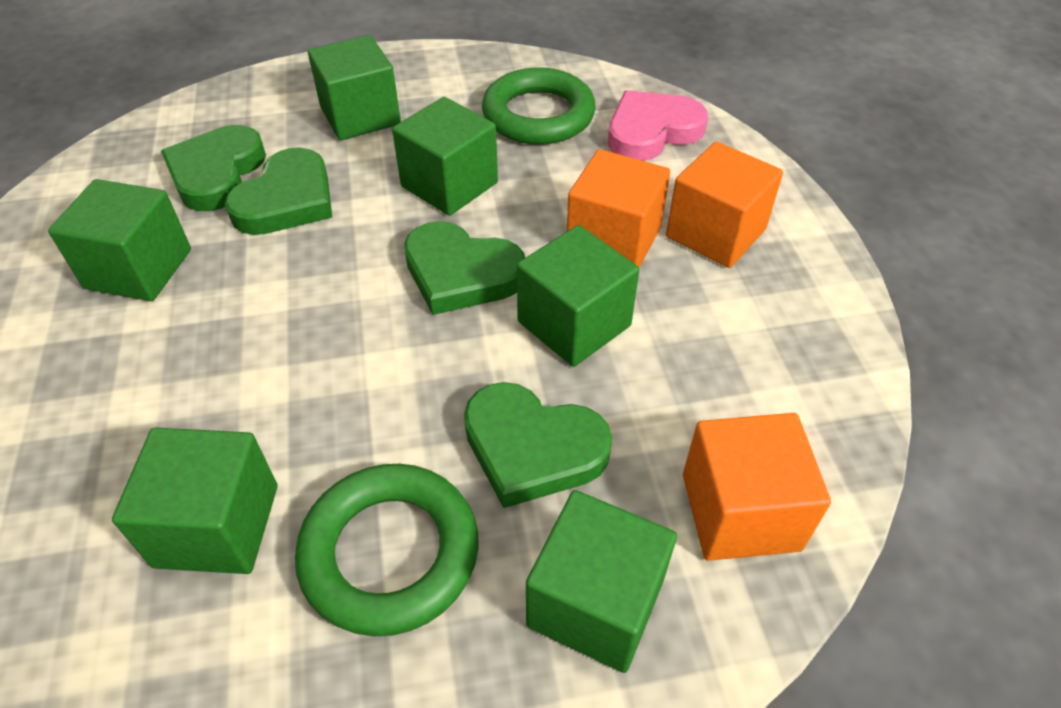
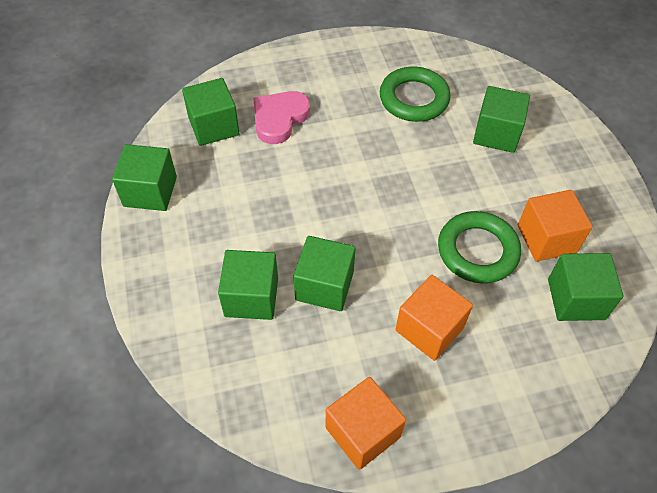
green heart: [161,125,266,211] [225,147,332,235] [404,221,525,315] [464,382,612,508] = 4 -> none = 0

